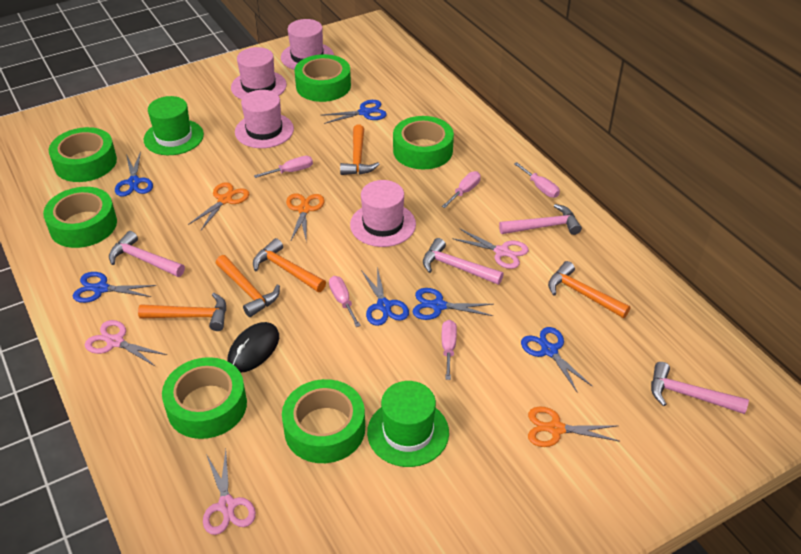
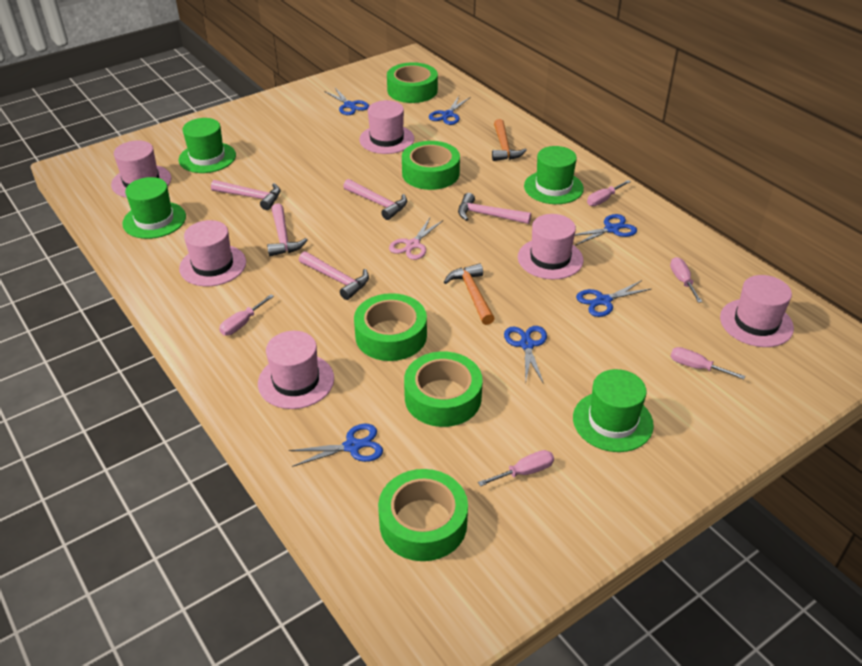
black mouse: [228,322,279,373] = 1 -> none = 0
green hat: [144,96,204,155] [367,381,449,467] = 2 -> [122,177,186,239] [179,118,236,173] [524,146,584,204] [573,369,654,452] = 4
green tape: [43,187,117,248] [49,127,117,182] [162,357,247,439] [282,379,365,463] [295,54,351,102] [393,116,454,169] = 6 -> [354,293,427,361] [378,469,468,561] [387,62,438,103] [402,141,460,190] [404,352,483,427] = 5
orange hammer: [138,293,226,331] [216,255,280,317] [253,238,326,292] [340,125,380,175] [548,261,631,318] = 5 -> [444,264,495,325] [492,119,527,161] = 2
orange scissors: [188,182,249,230] [286,193,325,243] [528,406,620,447] = 3 -> none = 0
pink hammer: [109,231,185,277] [423,238,504,285] [499,204,582,235] [651,362,749,414] = 4 -> [211,180,280,210] [267,203,307,256] [299,251,369,300] [343,179,407,220] [458,193,531,224] = 5
pink hat: [231,47,287,100] [235,90,294,148] [281,19,334,70] [350,180,416,247] = 4 -> [111,140,171,198] [179,220,246,286] [258,331,334,409] [359,100,414,154] [518,214,583,279] [720,275,794,347] = 6
pink scissors: [85,320,167,367] [203,450,256,535] [452,228,529,269] = 3 -> [389,218,443,260] = 1

